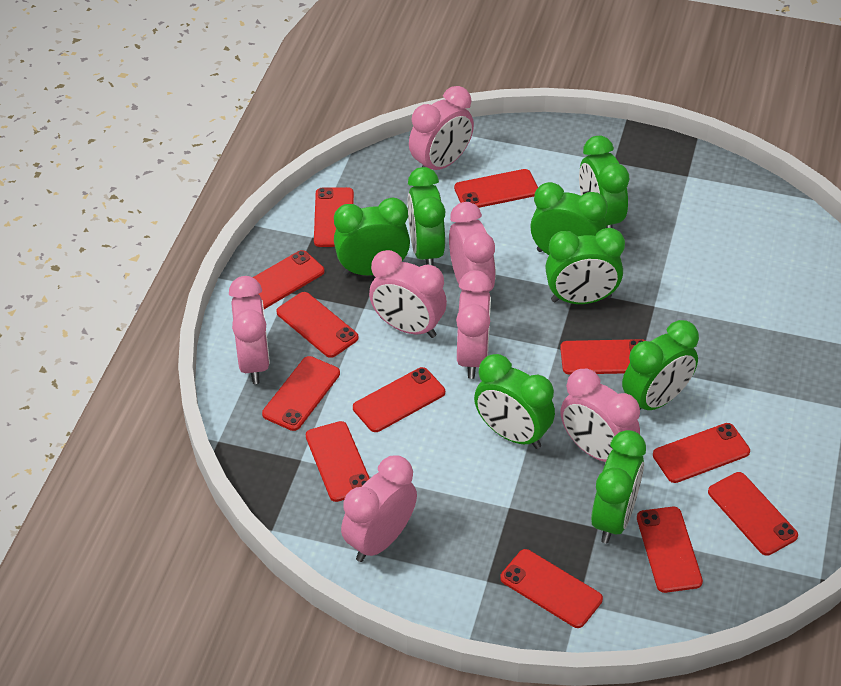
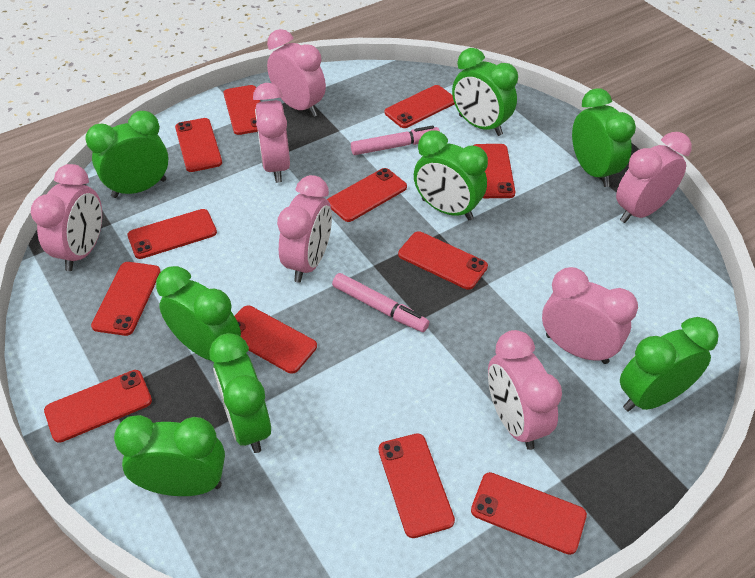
pink marker: none = 0 -> [332,273,429,332] [351,125,440,155] = 2

